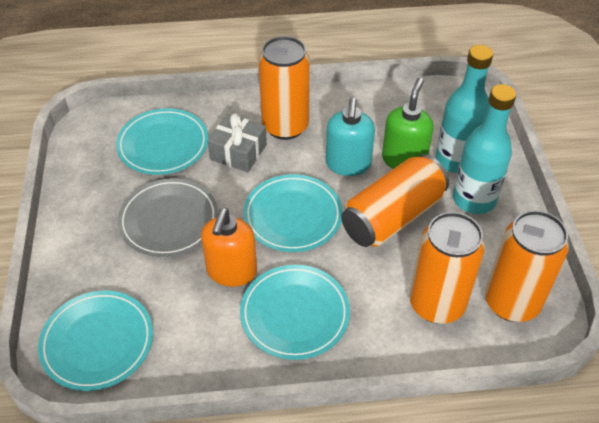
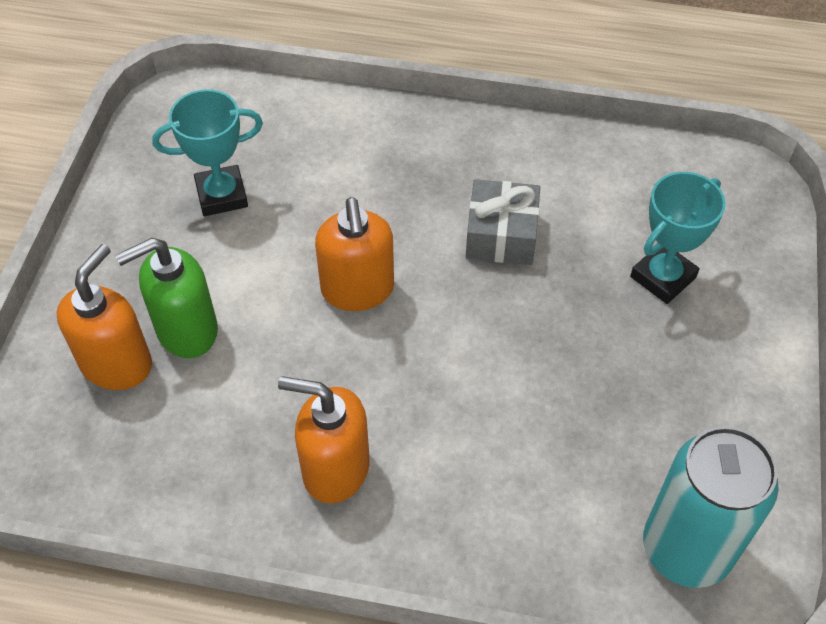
grey plate: [118,178,218,257] = 1 -> none = 0
orange can: [258,36,310,140] [341,154,449,247] [410,212,485,324] [485,210,569,322] = 4 -> none = 0
orange soap dispenser: [201,208,257,287] = 1 -> [57,244,152,390] [278,376,370,504] [315,197,394,311] = 3
turquoise bottle: [436,45,493,173] [453,84,516,214] = 2 -> none = 0
turquoise can: none = 0 -> [643,426,779,588] = 1
turquoise plate: [38,291,153,391] [116,108,208,175] [240,265,350,360] [243,174,343,252] = 4 -> none = 0
turquoise soap dispenser: [326,98,375,176] = 1 -> none = 0
turquoise trophy: none = 0 -> [152,89,263,216] [630,172,726,304] = 2

